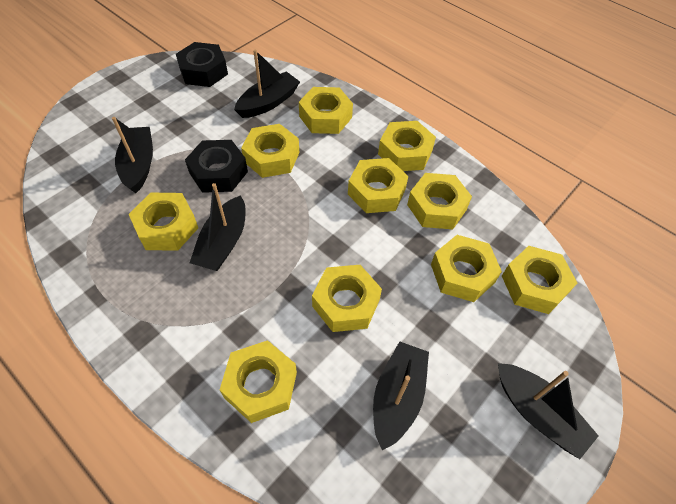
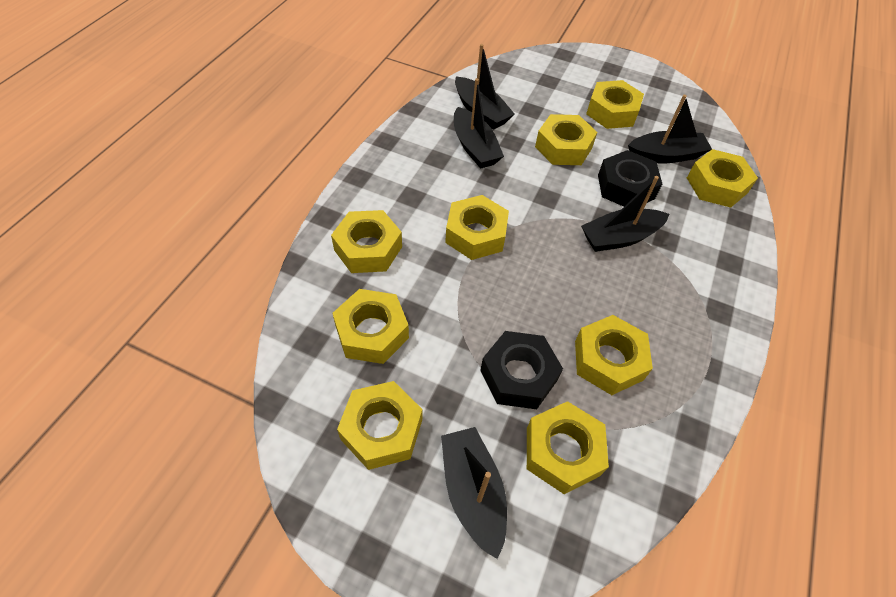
yellow nut: [129,193,198,251] [220,340,297,423] [241,124,299,178] [299,87,353,134] [312,265,382,332] [348,158,408,213] [378,121,436,171] [407,173,472,229] [431,235,502,302] [502,246,577,314] = 10 -> [331,210,402,273] [332,289,409,364] [337,381,422,470] [445,195,509,260] [527,401,609,494] [535,114,597,165] [575,315,653,395] [586,80,644,129] [687,149,758,208] = 9

